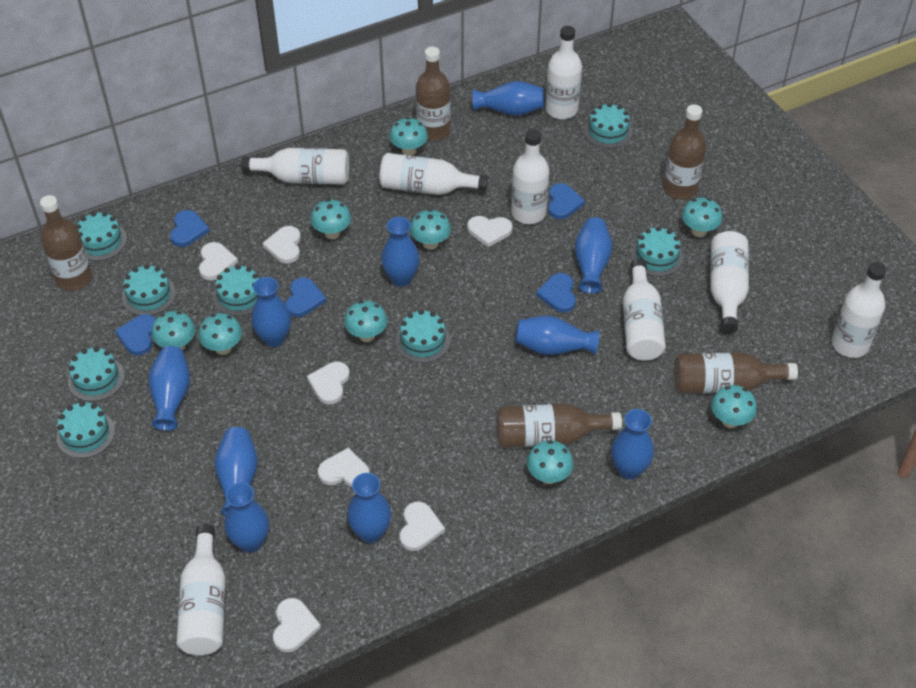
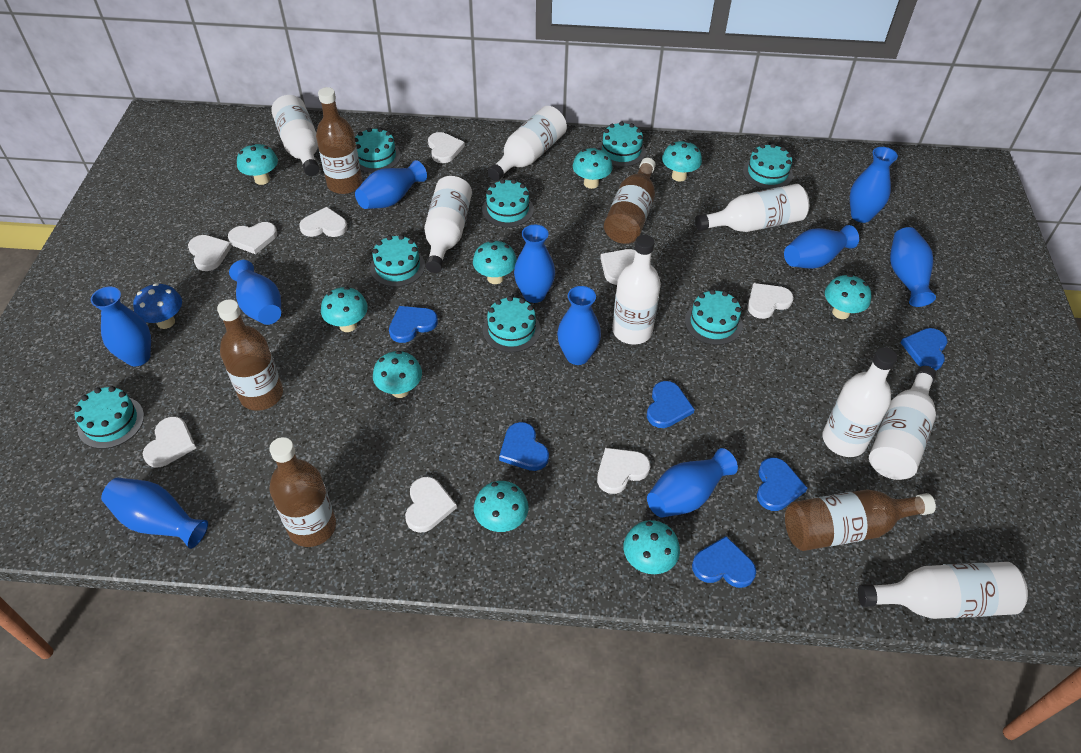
blue heart: [115,314,156,355] [170,210,209,247] [286,277,326,317] [536,273,576,312] [548,183,585,219] = 5 -> [389,306,438,343] [499,422,549,471] [647,381,695,428] [692,536,756,588] [757,457,807,511] [901,328,948,370] = 6
blue mushroom: none = 0 -> [133,283,182,329] = 1
white heart: [199,242,238,280] [262,226,301,263] [273,598,321,652] [307,362,350,404] [318,448,370,487] [400,502,445,551] [467,216,513,247] = 7 -> [143,417,196,467] [188,235,232,271] [228,222,277,254] [299,207,347,237] [405,477,457,533] [428,132,465,163] [597,448,650,494] [600,249,635,285] [747,283,794,319] = 9

